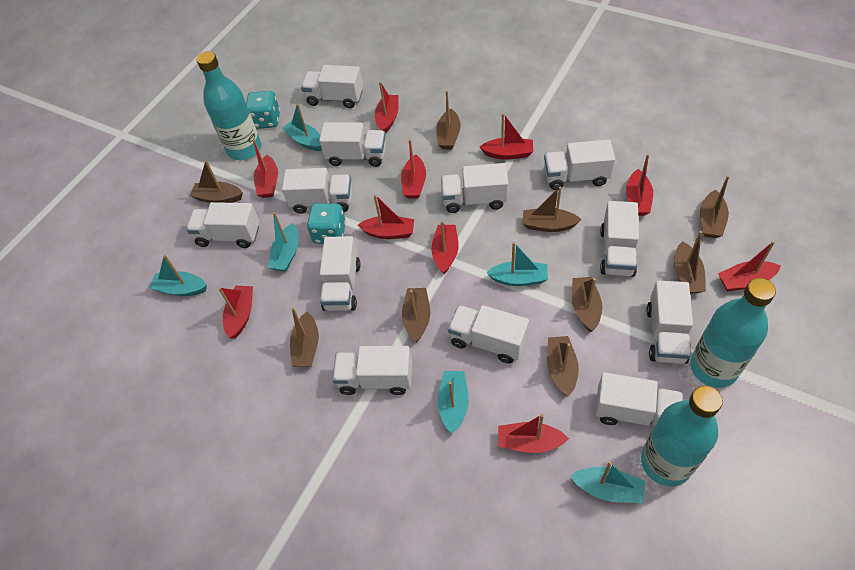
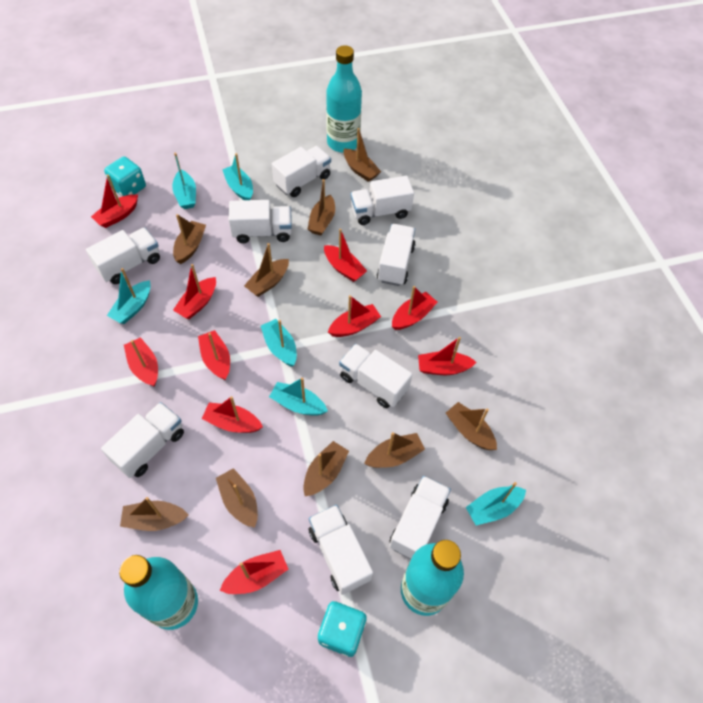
white truck: [186,202,259,248] [282,168,352,214] [301,65,363,108] [319,122,386,167] [320,236,361,311] [332,346,412,395] [441,163,509,213] [448,305,529,363] [544,139,615,190] [595,372,683,426] [600,201,639,277] [646,280,693,364] = 12 -> [86,227,160,284] [101,402,184,478] [228,200,292,243] [272,146,331,197] [309,505,373,595] [339,344,412,408] [350,176,414,225] [377,224,416,286] [389,476,451,559] = 9

